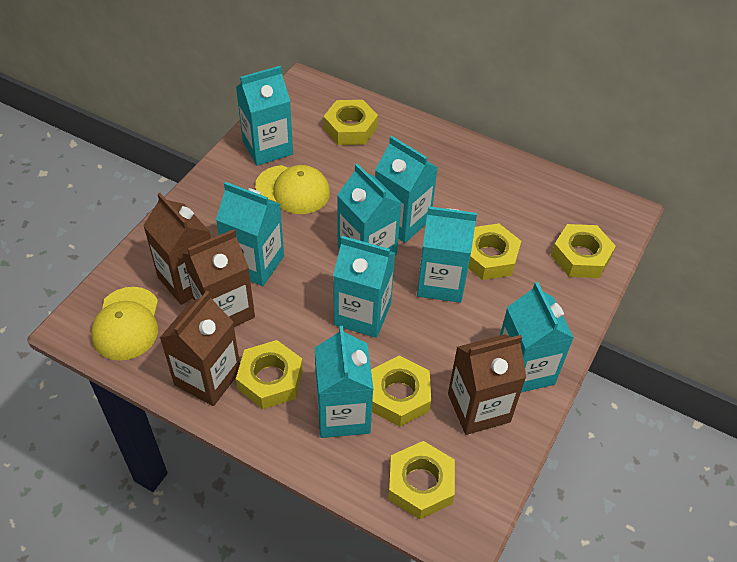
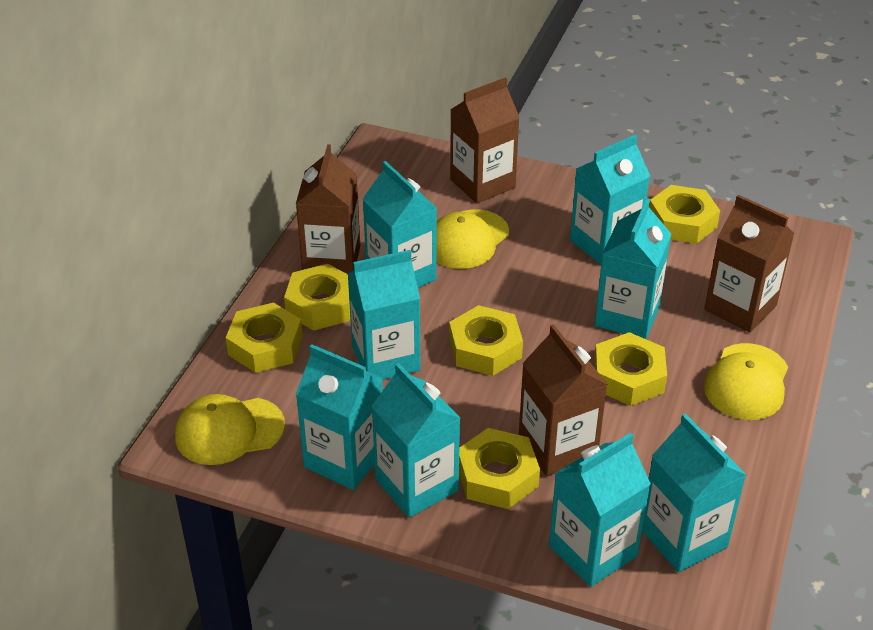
yellow cap: [91,287,158,361] [255,165,330,214] = 2 -> [175,394,285,465] [437,209,509,269] [704,343,788,420] = 3

